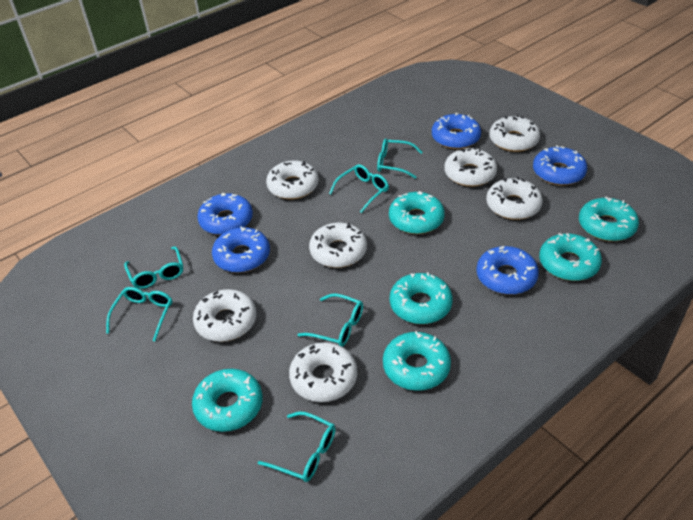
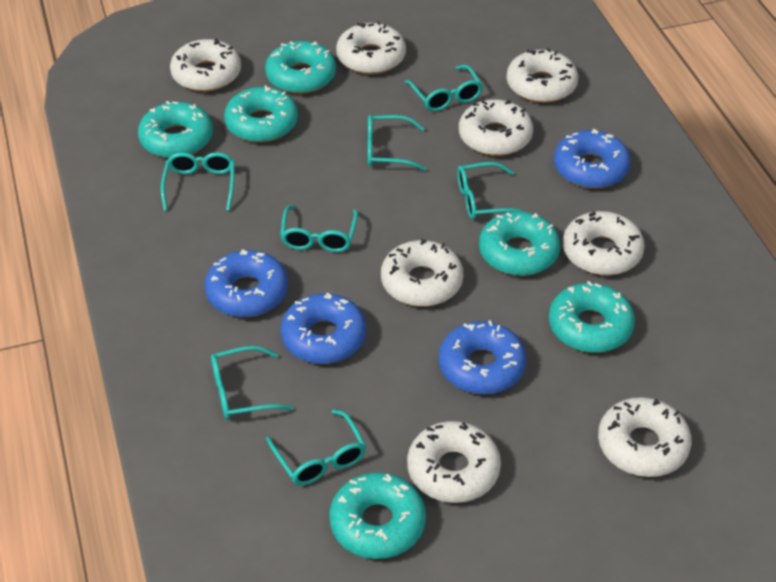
blue donut: [197,193,253,235] [212,226,270,273] [432,113,481,149] [476,246,539,295] [533,145,587,186] = 5 -> [204,249,288,317] [280,292,366,364] [439,320,526,394] [554,129,631,188] = 4
turquoise glasses: [106,287,172,341] [124,246,183,289] [258,411,336,482] [297,293,363,347] [329,164,389,213] [377,139,423,179] = 6 -> [161,152,235,211] [211,346,294,419] [266,409,366,485] [280,205,358,252] [368,115,426,171] [404,65,483,111] [457,162,525,220] = 7
white donut: [193,289,257,342] [266,161,319,199] [289,342,357,402] [309,222,367,268] [444,147,497,187] [486,177,543,220] [489,115,540,152] = 7 -> [170,38,241,92] [336,21,406,74] [381,239,463,307] [407,421,501,503] [459,100,533,156] [506,48,578,103] [563,211,645,275] [598,397,692,477] = 8

